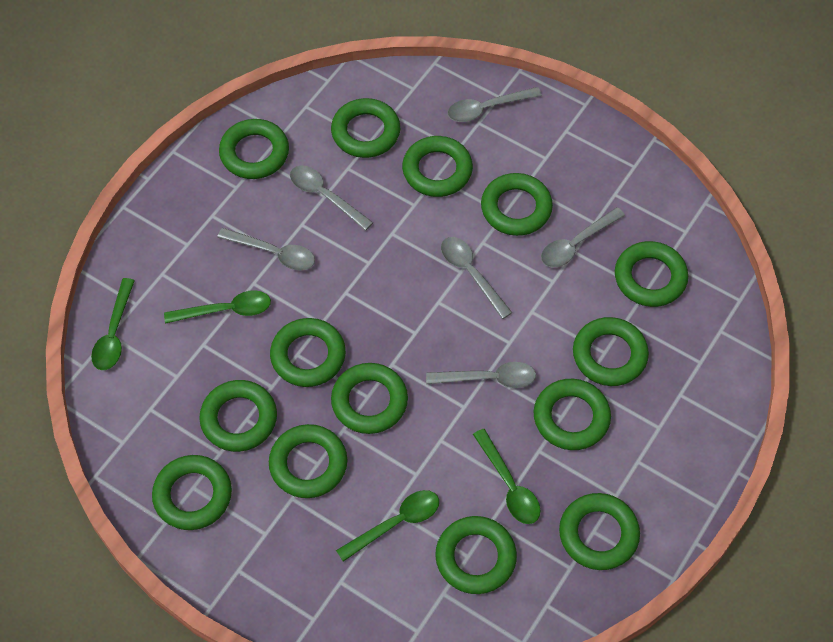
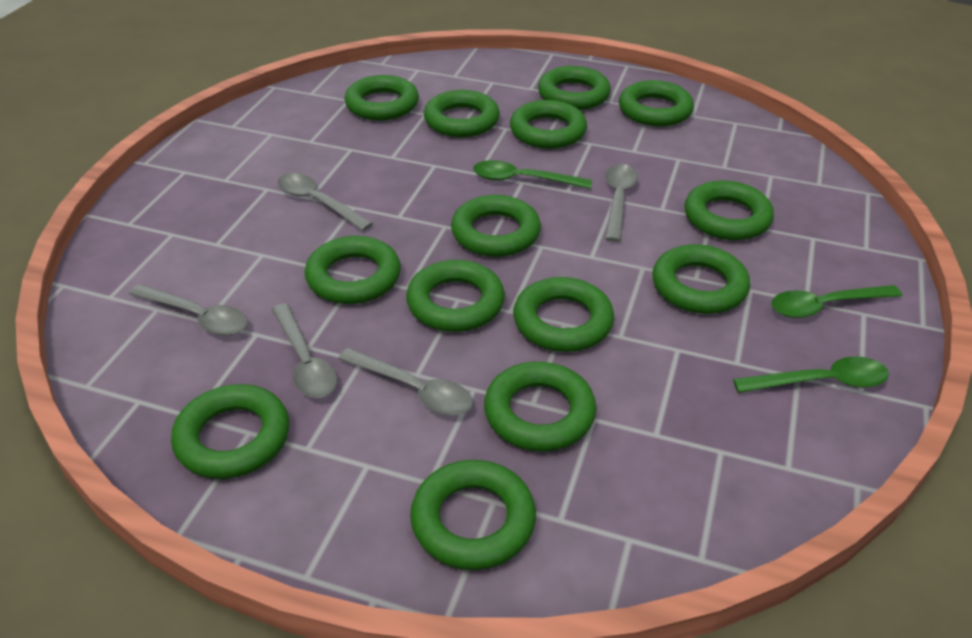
green spoon: [91,278,135,370] [164,290,271,324] [336,490,439,562] [473,429,540,524] = 4 -> [473,160,592,189] [733,357,889,393] [771,285,902,318] = 3
grey spoon: [217,228,315,270] [290,165,373,231] [426,362,536,388] [441,237,512,319] [447,87,542,122] [541,207,625,267] = 6 -> [129,284,248,336] [272,303,337,398] [277,173,373,231] [338,348,473,415] [605,164,638,242] = 5

